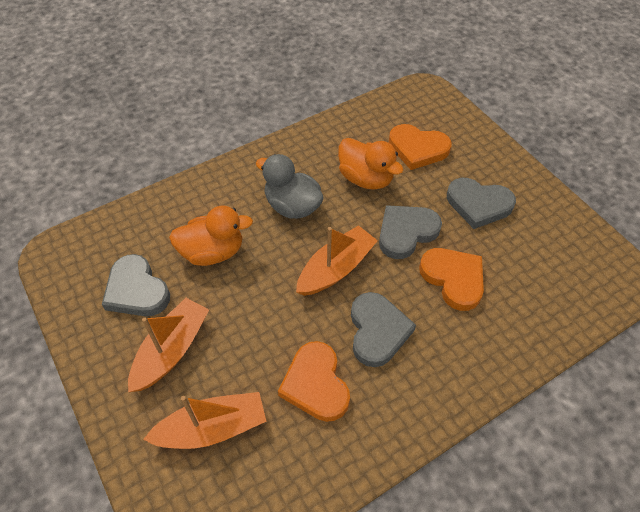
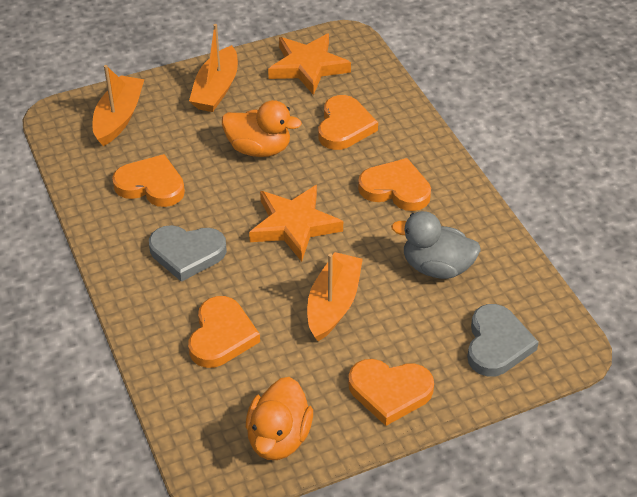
grey heart: [102,254,170,316] [351,292,416,367] [379,205,442,259] [447,178,516,229] = 4 -> [149,225,227,282] [467,304,539,377] = 2
orange heart: [278,341,350,422] [389,124,452,170] [419,248,484,311] = 3 -> [112,154,185,207] [188,296,260,368] [318,95,378,150] [348,359,434,426] [358,158,431,211] = 5
orange star: none = 0 -> [249,185,343,262] [268,34,351,95] = 2

